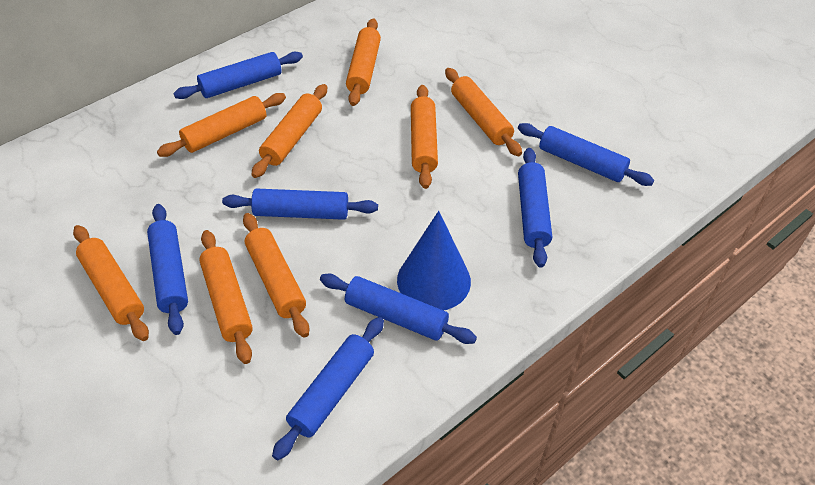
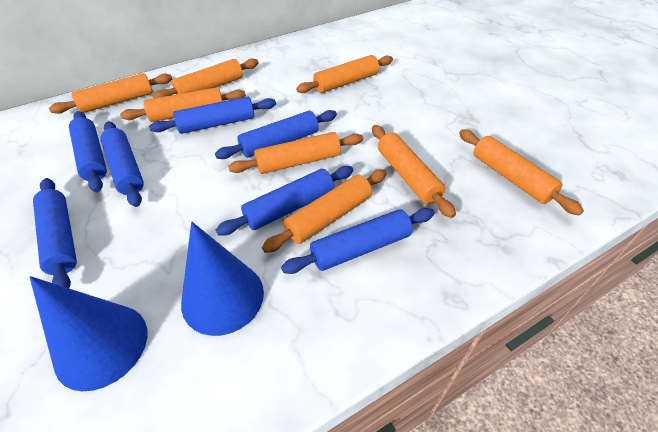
blue cone: [397,211,471,310] = 1 -> [30,276,147,391] [181,222,264,336] = 2

